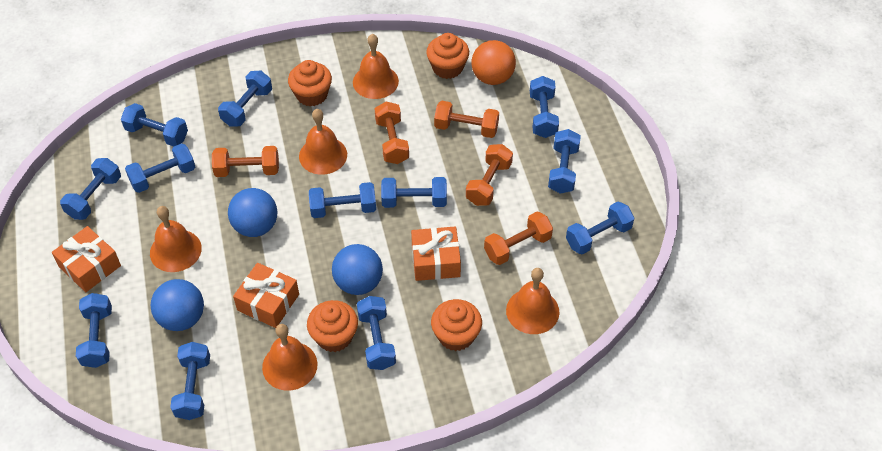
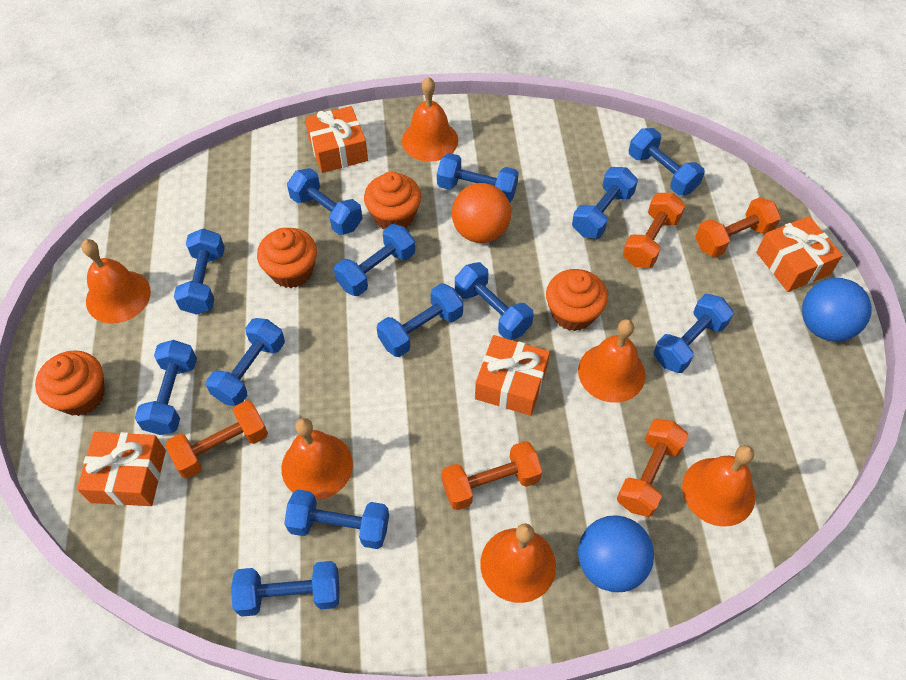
blue ball: [150,279,204,331] [228,188,277,237] [332,244,383,295] = 3 -> [578,516,654,592] [802,278,872,342] = 2
blue dumbbell: [60,158,121,220] [76,293,112,368] [121,103,188,147] [125,143,195,193] [170,342,210,420] [218,71,272,127] [309,182,376,218] [357,296,396,370] [381,177,447,208] [530,76,559,138] [548,129,581,194] [566,202,634,255] = 12 -> [135,340,197,435] [174,228,225,315] [206,318,285,406] [231,561,340,617] [284,489,389,549] [287,168,363,235] [334,224,415,296] [377,283,463,357] [437,153,519,203] [455,262,534,340] [572,167,638,239] [629,128,705,195] [654,294,734,373] = 13
orange bell: [150,206,202,272] [262,324,318,391] [299,109,347,175] [353,34,399,99] [506,268,559,334] = 5 -> [81,239,151,323] [281,418,353,500] [402,77,458,162] [480,523,556,603] [578,319,645,403] [682,445,755,527] = 6
orange gift: [52,226,121,292] [233,263,299,328] [411,227,461,281] = 3 -> [77,432,166,506] [305,106,368,173] [475,335,550,416] [756,216,843,292] = 4

